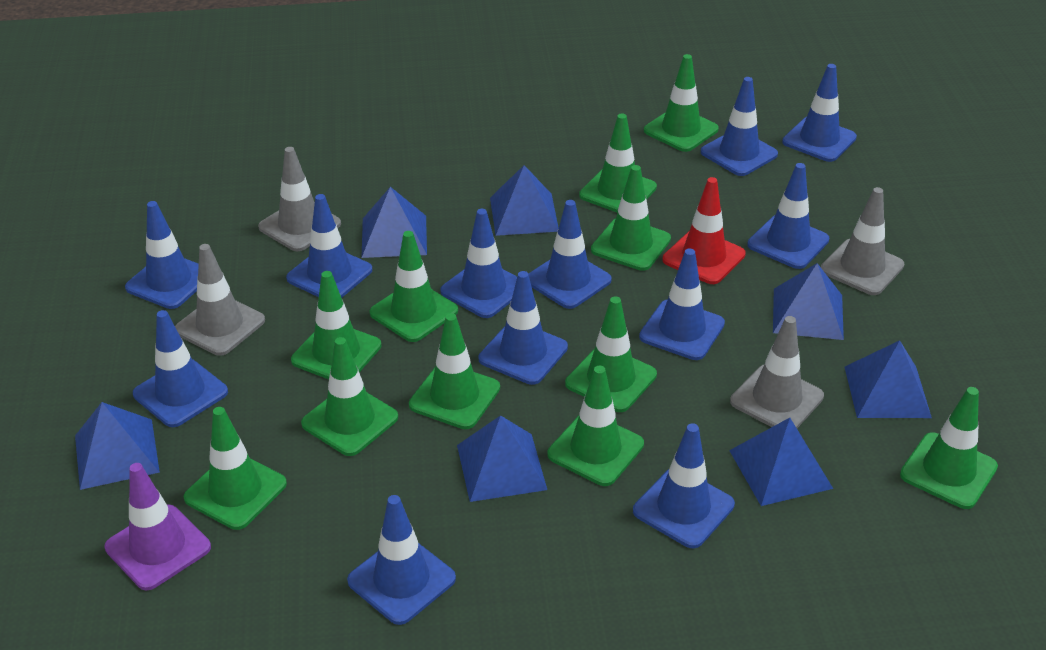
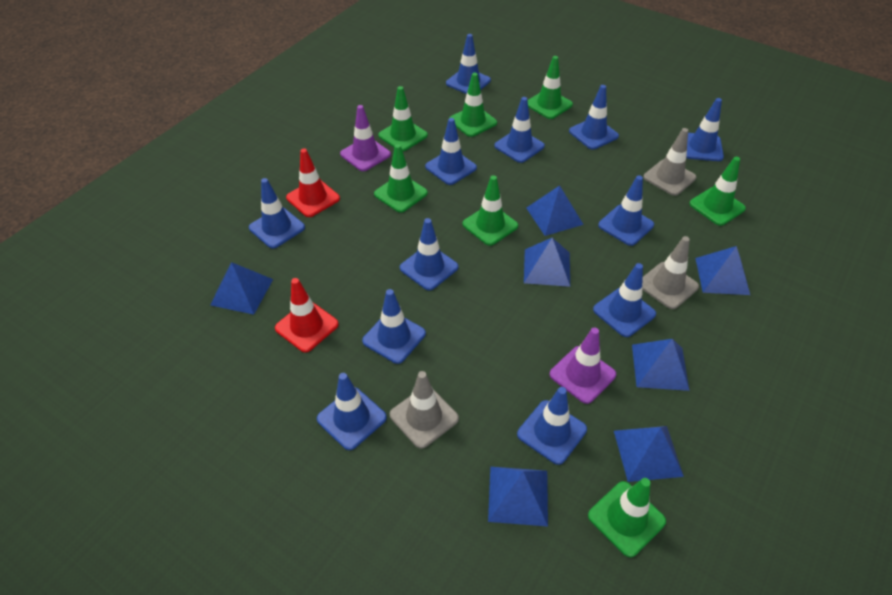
green traffic cone: [184,407,287,530] [291,271,381,379] [301,337,398,456] [369,231,458,342] [409,313,500,429] [547,366,644,486] [565,296,657,412] [579,114,657,212] [591,165,671,271] [644,54,719,152] [900,387,998,509] = 11 -> [374,144,428,213] [378,86,428,151] [449,73,497,137] [462,175,518,246] [527,56,573,119] [588,478,666,557] [689,157,746,226] = 7
grey traffic cone: [175,244,265,356] [258,147,341,251] [730,316,824,428] [821,187,904,295] = 4 -> [390,371,459,449] [642,236,699,309] [643,128,696,196] = 3
purple traffic cone: [104,463,211,591] = 1 -> [340,105,391,171] [549,327,616,404] = 2
red traffic cone: [662,177,746,284] = 1 -> [275,278,339,352] [286,148,340,217] = 2

